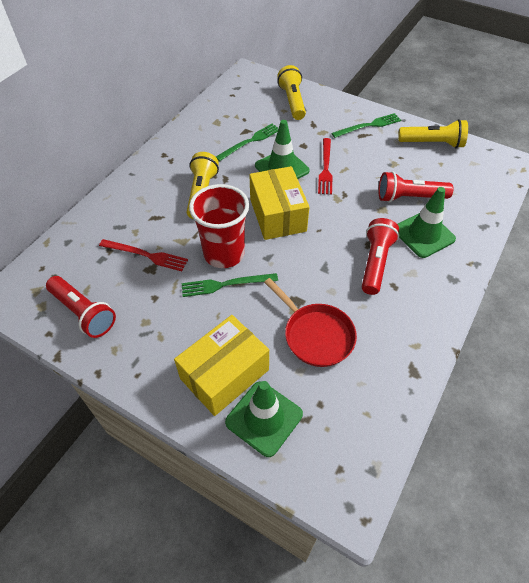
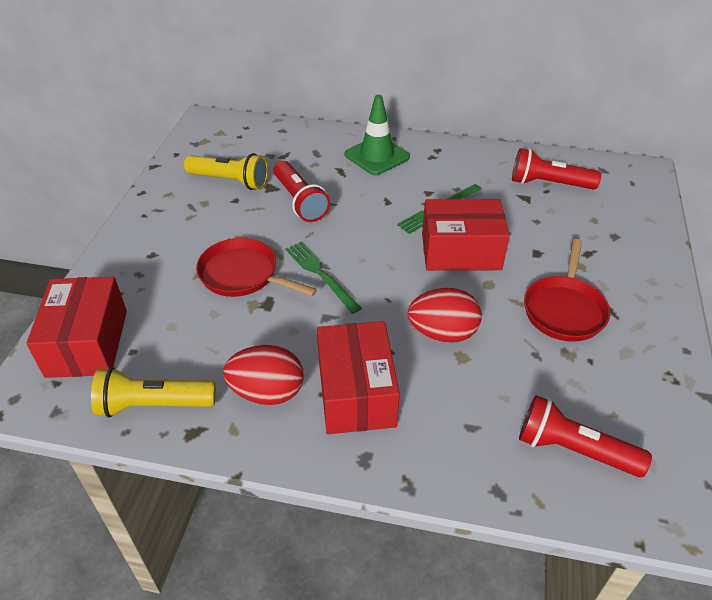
green fork: [182,273,278,297] [216,124,278,161] [331,113,401,138] = 3 -> [285,242,362,314] [397,184,482,234] = 2
green traffic cone: [225,381,303,457] [255,120,309,179] [398,187,456,258] = 3 -> [345,95,410,175] = 1
red box: none = 0 -> [26,277,127,378] [317,321,400,434] [422,199,510,271] = 3
red cup: [189,184,249,268] = 1 -> none = 0
red egg: none = 0 -> [223,345,304,405] [408,288,482,343] = 2
red fork: [99,239,188,271] [318,138,333,195] = 2 -> none = 0
red pan: [264,278,357,367] = 1 -> [196,238,317,297] [524,239,610,342] = 2
yellow box: [174,315,269,416] [249,166,309,240] = 2 -> none = 0
yellow flashlight: [187,152,219,219] [277,65,306,120] [398,119,468,148] = 3 -> [91,367,216,418] [184,153,268,190] = 2

